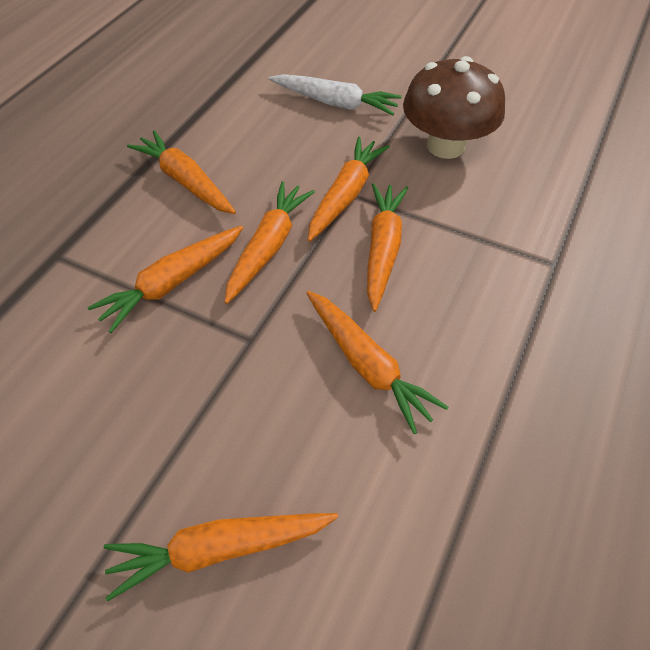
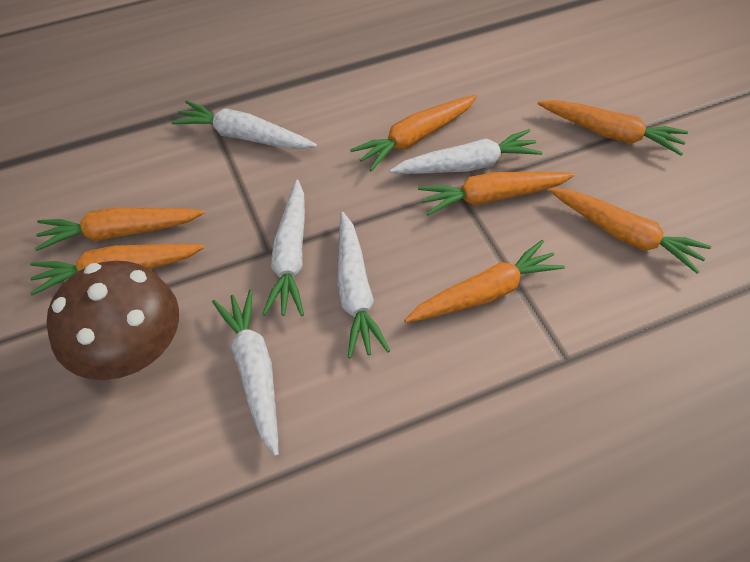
white carrot: [269,74,402,116] = 1 -> [171,100,317,149] [212,290,279,457] [262,179,305,316] [337,212,390,358] [390,129,542,174] = 5

